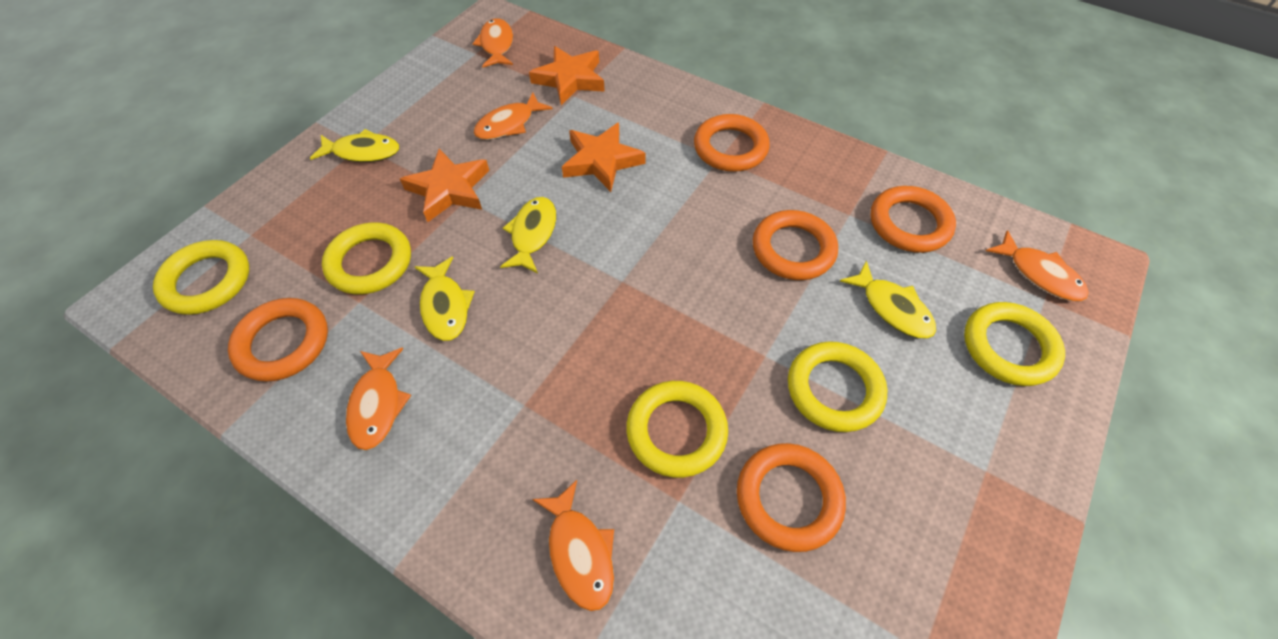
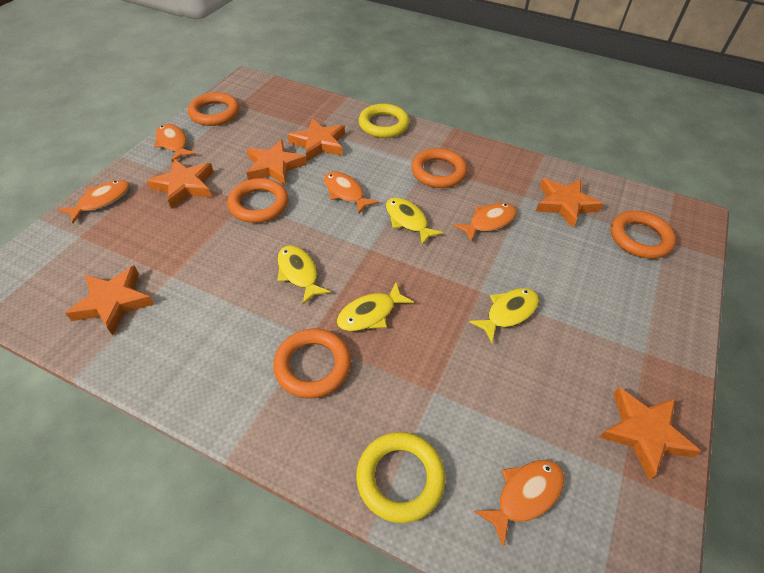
orange star: [400,149,489,222] [529,46,605,105] [562,122,645,192] = 3 -> [65,265,154,336] [147,159,214,209] [246,139,307,186] [288,118,345,161] [535,178,603,228] [599,387,701,480] = 6
yellow ring: [153,240,249,315] [322,222,411,294] [626,381,728,478] [788,341,888,432] [964,302,1065,386] = 5 -> [356,432,445,523] [359,104,409,138] = 2

